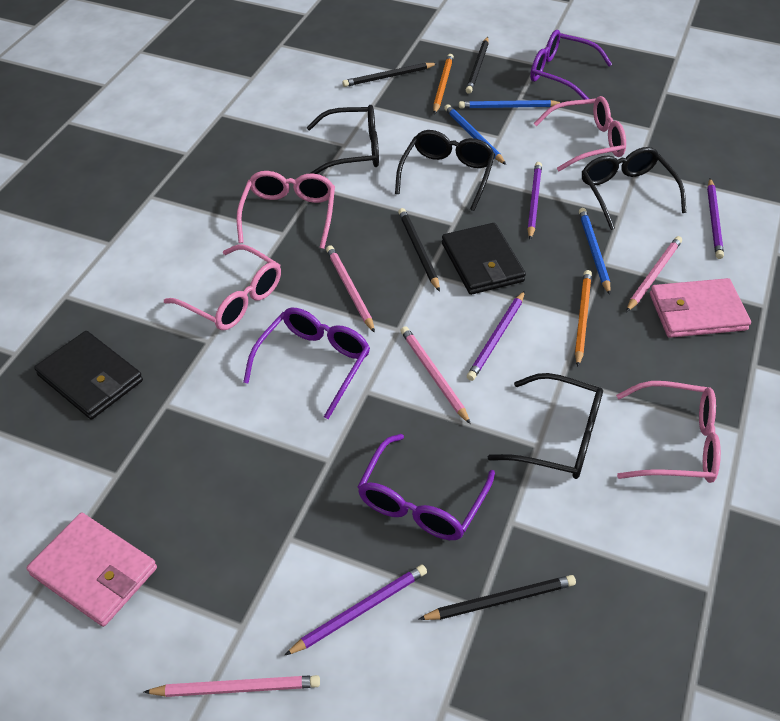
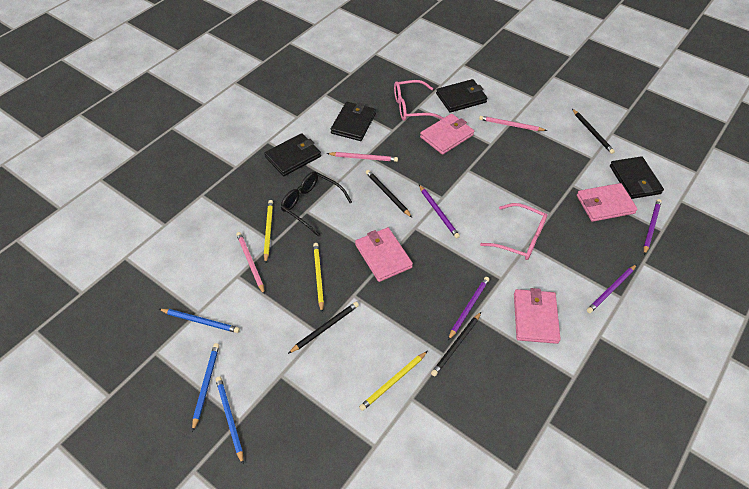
black glasses: [307,105,379,174] [395,130,495,211] [488,373,603,479] [582,147,687,230] = 4 -> [281,172,352,236] = 1
black wallet: [34,331,143,419] [442,223,526,295] = 2 -> [264,133,321,176] [331,102,376,141] [436,79,488,113] [610,156,664,199] = 4
orange pencil: [433,54,454,114] [575,270,592,367] = 2 -> none = 0
pink glasses: [164,244,281,330] [236,171,335,249] [534,96,626,171] [616,381,721,483] = 4 -> [394,80,444,121] [480,203,547,260] = 2
pink pencil: [144,675,320,697] [326,245,375,333] [400,326,471,424] [626,236,682,312] = 4 -> [236,232,265,295] [327,152,398,162] [479,116,547,131] = 3
pink wallet: [27,513,157,627] [650,278,751,338] = 2 -> [355,227,413,282] [420,114,474,155] [514,288,561,344] [577,183,638,222] = 4
purple glasses: [243,308,370,419] [357,434,495,540] [530,30,612,100] = 3 -> none = 0
yellow pencil: none = 0 -> [264,200,273,264] [313,243,324,312] [359,351,428,411] = 3

